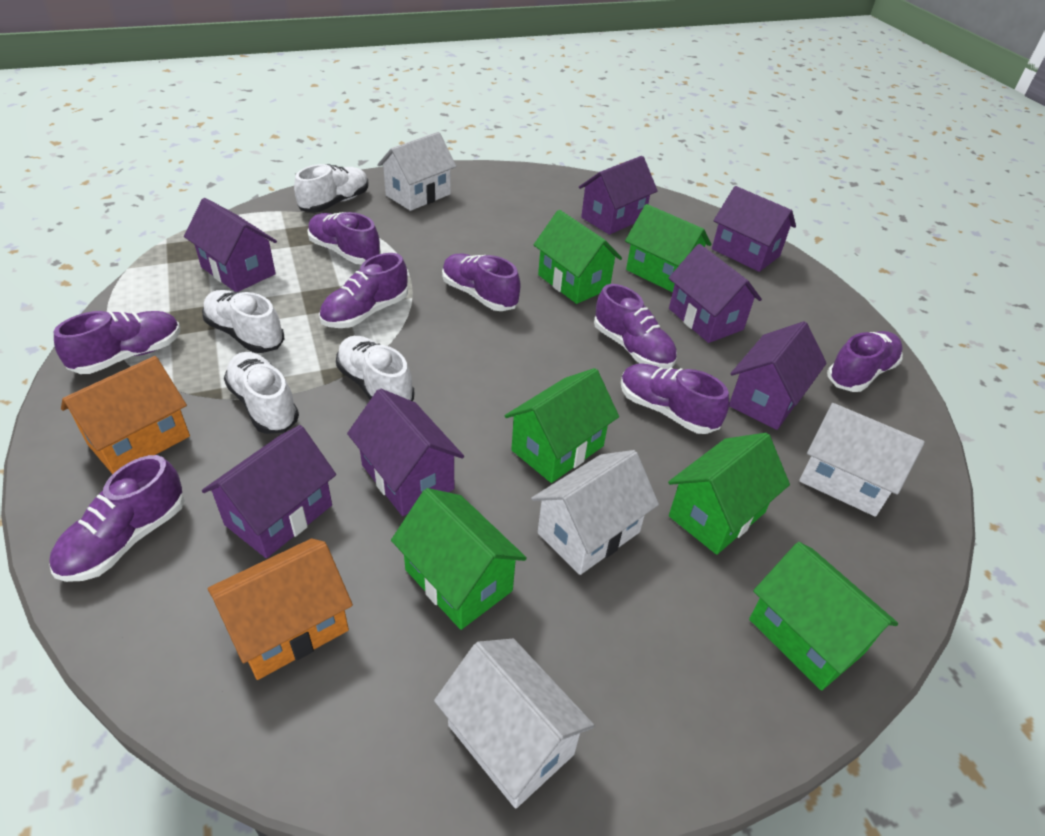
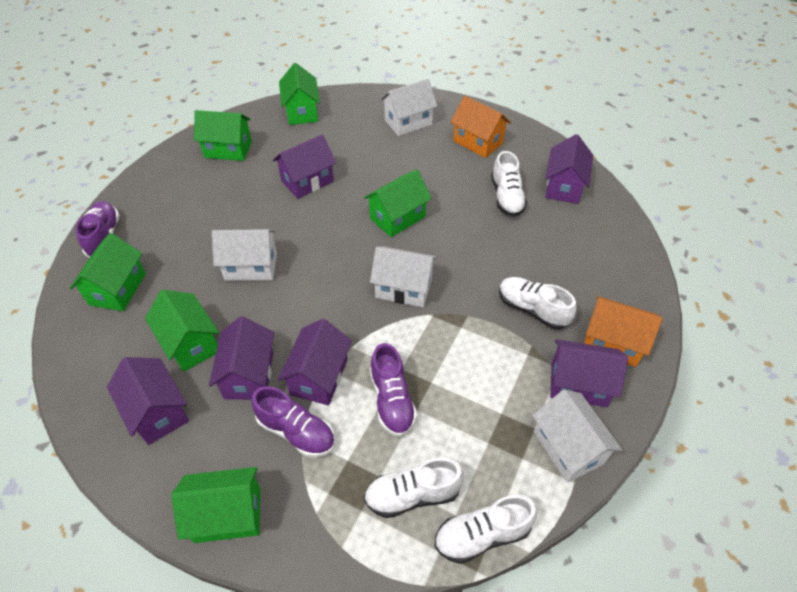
purple house: [184,198,277,292] [202,425,336,558] [347,388,464,516] [579,156,658,235] [669,244,762,343] [712,186,796,272] [729,321,827,430] = 7 -> [107,357,189,445] [209,316,274,400] [273,135,336,199] [278,319,352,405] [545,134,593,204] [550,339,628,407] = 6
purple shoe: [49,455,185,582] [54,311,180,374] [307,212,381,265] [319,253,408,328] [442,254,521,311] [594,284,677,369] [621,363,729,434] [827,331,903,392] = 8 -> [76,201,119,258] [252,386,335,457] [370,343,417,437] = 3

